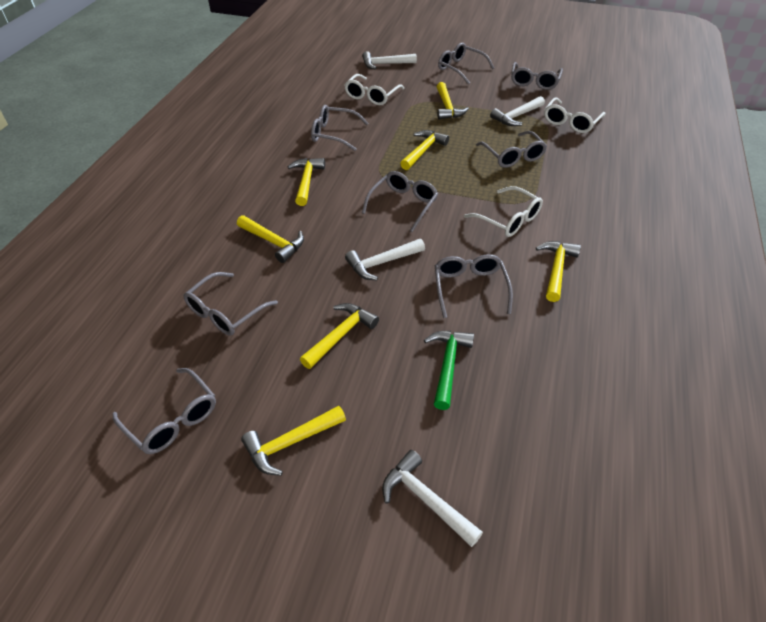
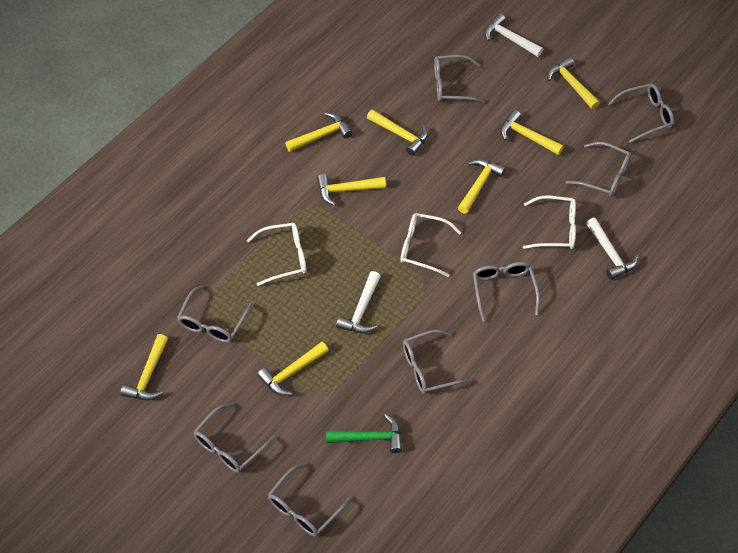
white hammer: [345,239,425,280] [362,51,417,70] [382,450,483,547] [490,96,545,126] = 4 -> [336,271,381,333] [485,13,543,57] [586,217,638,280] = 3
yellow hammer: [237,215,304,263] [241,406,346,476] [288,158,325,206] [300,303,379,369] [400,130,449,170] [437,82,469,119] [536,241,581,302] = 7 -> [120,334,168,400] [257,342,329,396] [285,112,353,152] [317,174,386,206] [367,109,428,156] [458,159,506,214] [500,110,564,155] [547,57,600,109] = 8

